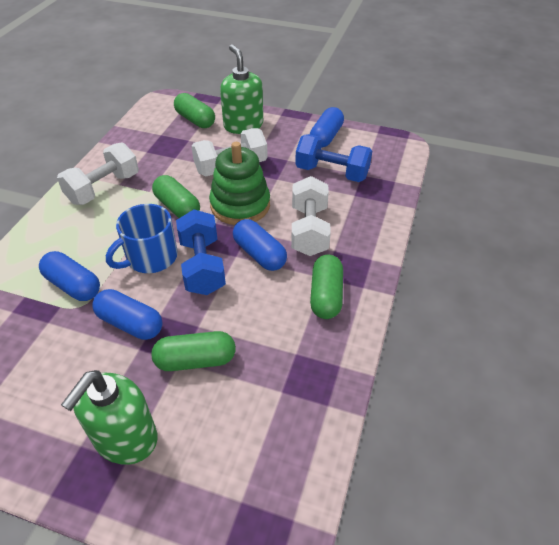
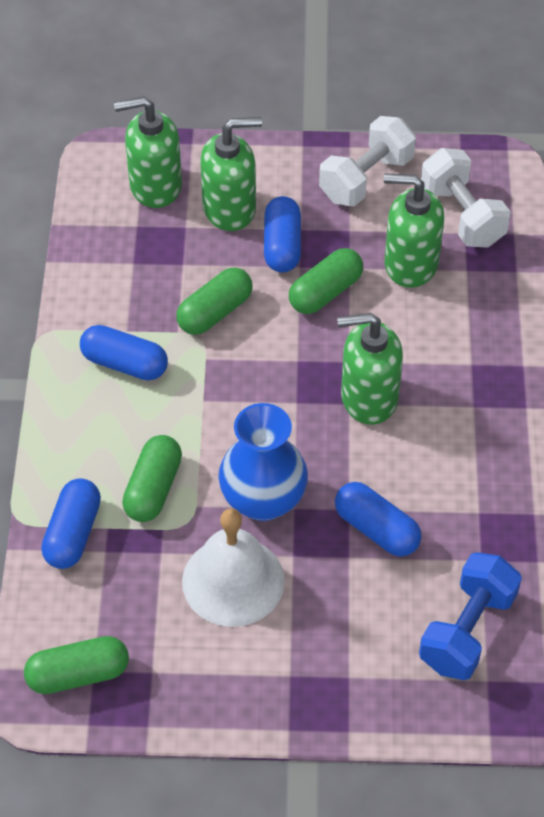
blue dumbbell: [176,209,226,295] [295,134,372,182] = 2 -> [419,552,522,680] = 1
blue mug: [106,204,178,273] = 1 -> none = 0
blue vase: none = 0 -> [218,403,308,521] = 1
green soap dispenser: [61,370,158,465] [220,44,263,134] = 2 -> [114,96,182,208] [200,117,262,231] [337,313,403,425] [384,174,444,288] = 4
green stacking toy: [209,142,270,225] = 1 -> none = 0
white bell: none = 0 -> [182,508,285,627] = 1
white dumbbell: [57,142,139,205] [191,128,268,176] [291,176,331,256] = 3 -> [319,116,416,206] [421,148,511,248] = 2

